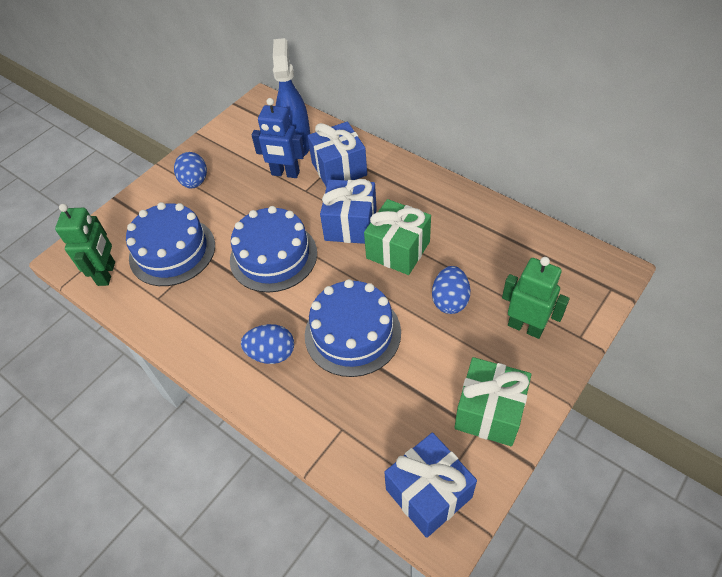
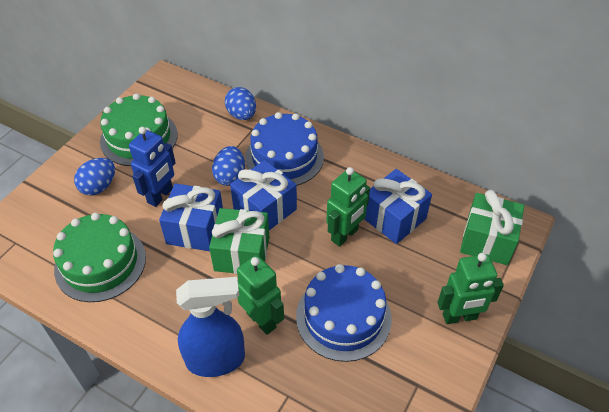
blue cake: [126,202,215,286] [230,206,317,293] [305,279,401,377] = 3 -> [245,112,324,186] [296,264,392,362] = 2
green cake: none = 0 -> [53,212,146,302] [100,93,178,166] = 2
green robot: [55,204,115,286] [502,257,570,339] = 2 -> [237,255,284,335] [326,167,370,247] [437,253,504,324] = 3

